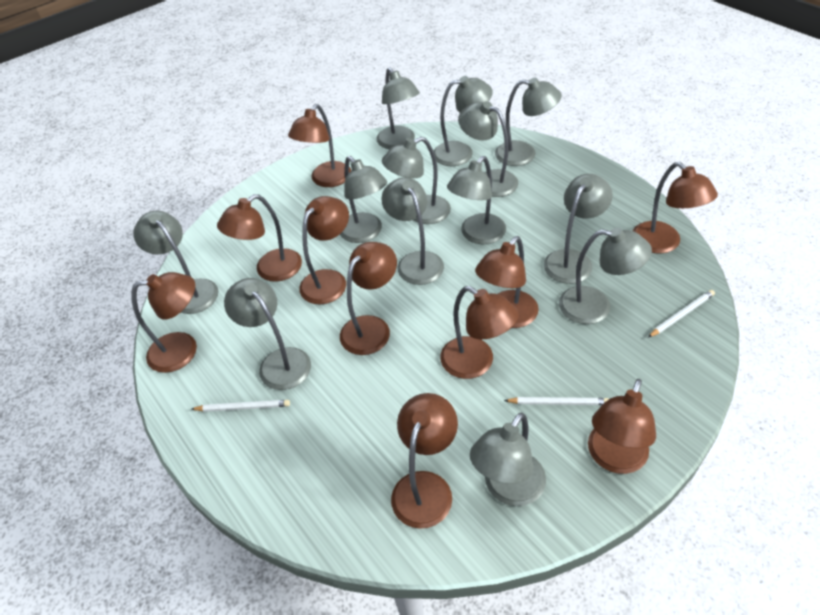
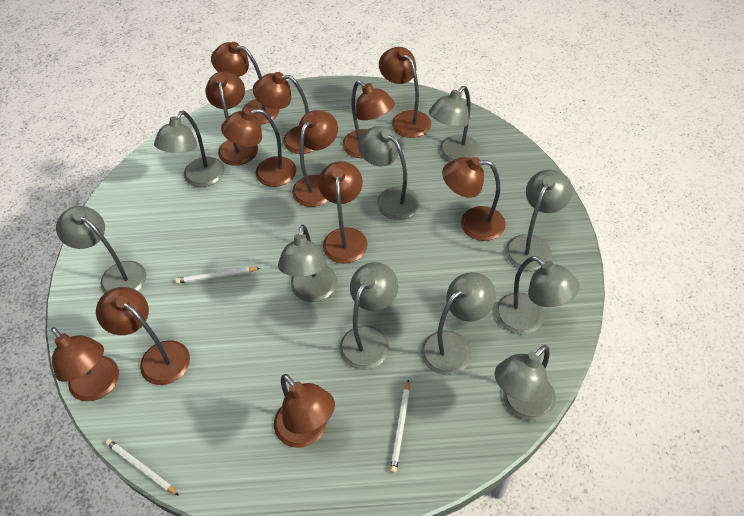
brown lamp: [131,272,197,373] [217,194,302,282] [288,104,351,187] [299,196,349,304] [340,242,397,355] [391,393,458,529] [440,286,519,379] [475,236,539,328] [588,379,656,474] [633,162,718,254] = 10 -> [51,327,119,402] [96,287,190,385] [206,71,258,166] [211,42,279,125] [221,108,296,187] [253,72,314,154] [274,374,335,448] [292,110,338,207] [318,161,368,264] [342,80,395,158] [379,47,431,138] [442,157,506,241] = 12
grey lamp: [133,211,218,314] [224,278,311,390] [340,156,387,243] [376,67,420,149] [381,177,444,285] [382,137,451,224] [433,76,493,166] [447,156,506,244] [458,101,519,197] [470,412,546,506] [495,78,562,166] [544,174,613,284] [559,228,652,324] = 13 -> [56,206,146,294] [154,111,224,187] [278,225,337,302] [339,262,398,370] [358,126,420,220] [421,272,496,375] [429,86,480,162] [494,345,556,421] [495,256,580,334] [505,170,573,271] = 10

